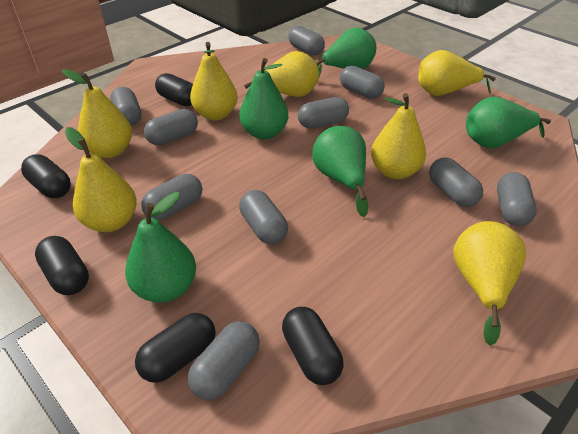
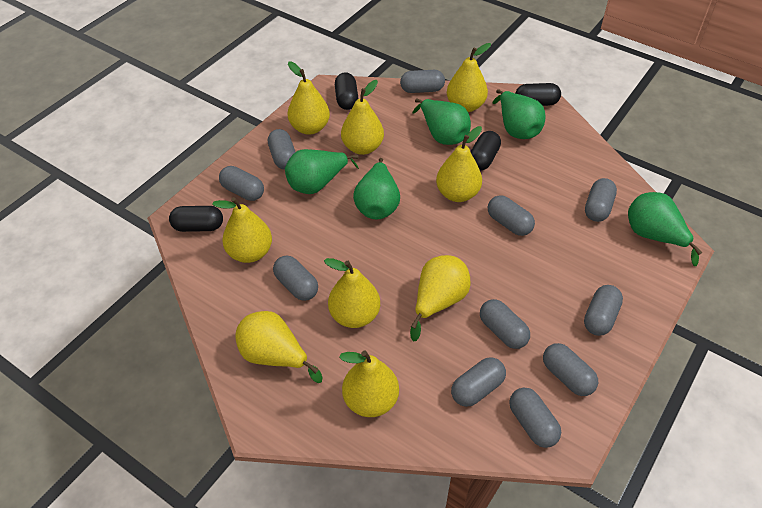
black capsule: [21,154,71,198] [35,236,89,295] [135,313,216,383] [155,73,193,106] [282,307,344,385] = 5 -> [169,206,223,232] [335,72,358,110] [471,131,501,171] [515,83,561,106] = 4
grey capsule: [110,87,141,126] [141,174,202,221] [144,109,198,146] [188,321,260,400] [239,190,288,244] [288,26,325,55] [298,97,349,129] [340,66,385,99] [429,157,483,207] [497,172,537,226] = 10 -> [219,166,264,201] [268,129,295,170] [273,255,318,301] [400,70,445,93] [451,357,506,407] [480,299,530,349] [488,195,535,236] [509,387,561,448] [543,343,598,396] [584,285,623,336] [585,178,617,222] = 11
yellow pear: [62,69,132,158] [65,127,137,232] [190,42,238,120] [244,51,319,97] [371,93,426,179] [418,50,496,96] [453,221,526,346] = 7 -> [212,197,272,263] [236,311,323,383] [288,61,330,135] [324,258,380,328] [339,350,399,417] [341,80,384,155] [410,255,470,342] [436,126,482,202] [447,43,491,112] = 9

